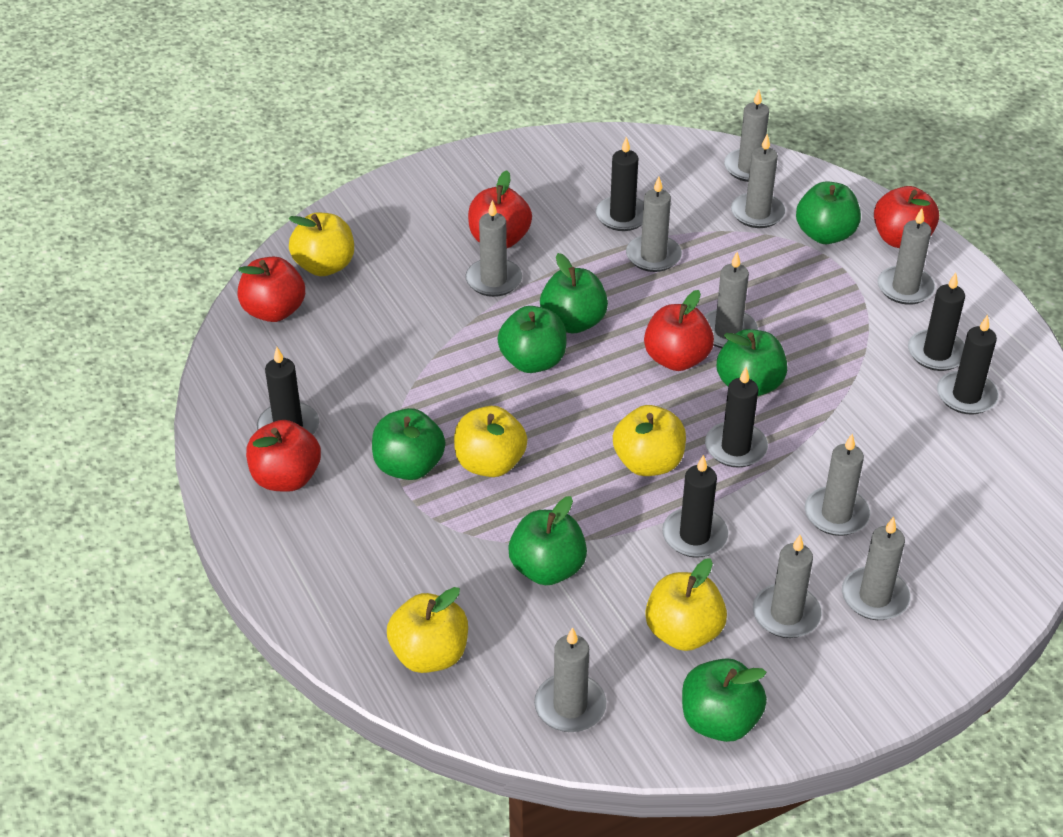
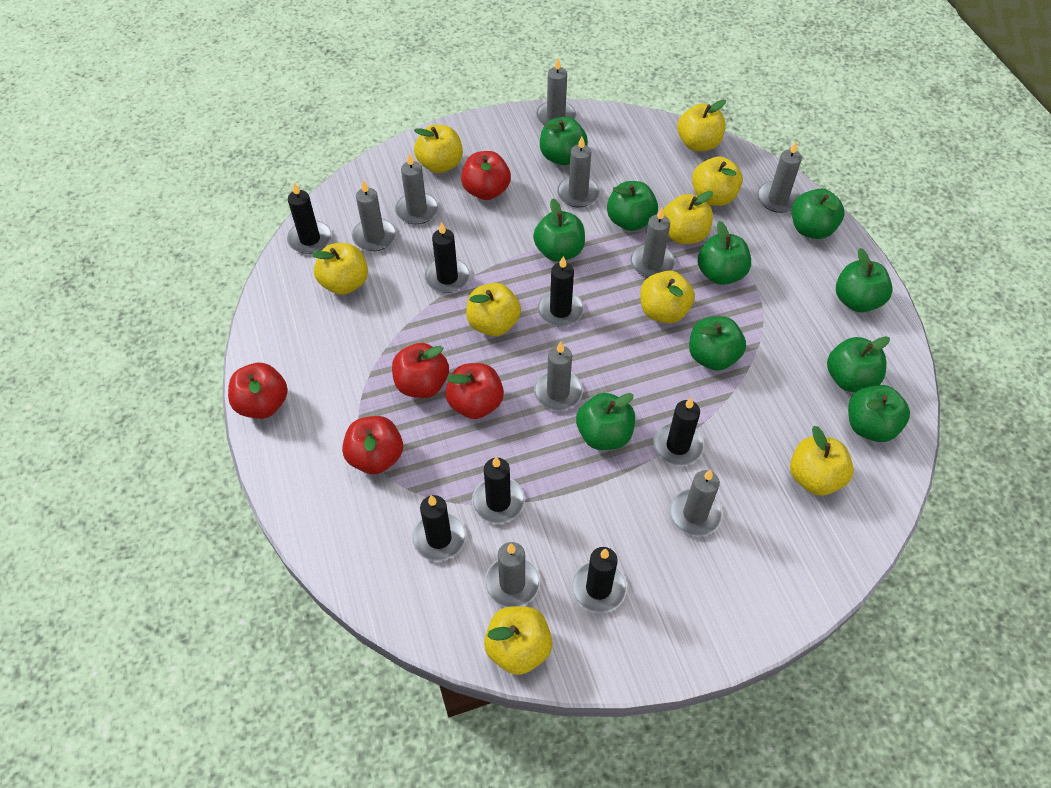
black candle: [257,347,319,435] [596,136,644,231] [662,455,728,558] [705,367,768,468] [908,273,965,371] [937,315,999,415] = 6 -> [287,183,331,254] [412,495,466,561] [425,222,470,293] [472,457,525,524] [538,256,584,327] [571,547,627,613] [653,397,704,466] = 7
green apple: [372,408,445,480] [497,306,566,373] [508,496,587,585] [540,253,608,334] [682,658,767,742] [717,329,787,396] [796,181,861,244] = 7 -> [533,199,585,262] [540,117,588,165] [576,393,635,450] [607,181,658,231] [689,316,746,371] [698,221,751,285] [792,188,844,239] [827,336,890,392] [836,248,893,312] [848,385,910,442] = 10
grey candle: [465,200,522,297] [534,627,607,732] [626,177,682,272] [704,252,758,348] [724,90,777,182] [731,134,785,228] [753,535,822,638] [805,434,870,536] [842,517,911,620] [878,208,935,305] = 10 -> [352,180,396,251] [395,153,438,224] [485,542,540,607] [534,342,583,411] [536,58,576,125] [557,137,600,208] [630,208,675,278] [670,469,723,536] [758,142,802,213] = 9
yellow apple: [289,213,354,276] [387,587,468,673] [454,406,527,477] [613,405,686,476] [645,558,727,651] = 5 -> [312,243,368,295] [414,125,463,173] [466,283,521,336] [484,606,552,675] [640,271,695,324] [663,191,713,244] [677,100,726,152] [692,156,743,206] [790,426,854,496] = 9

